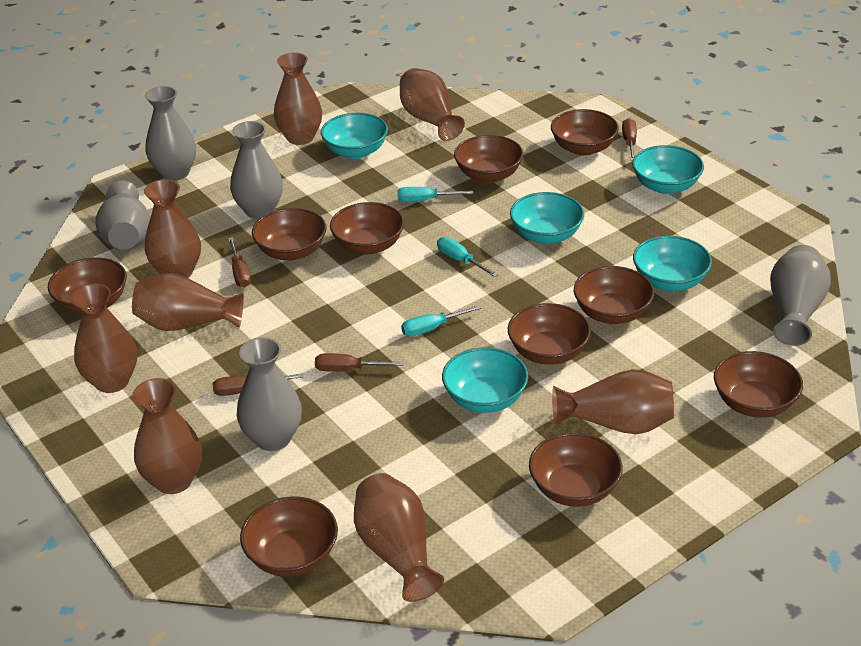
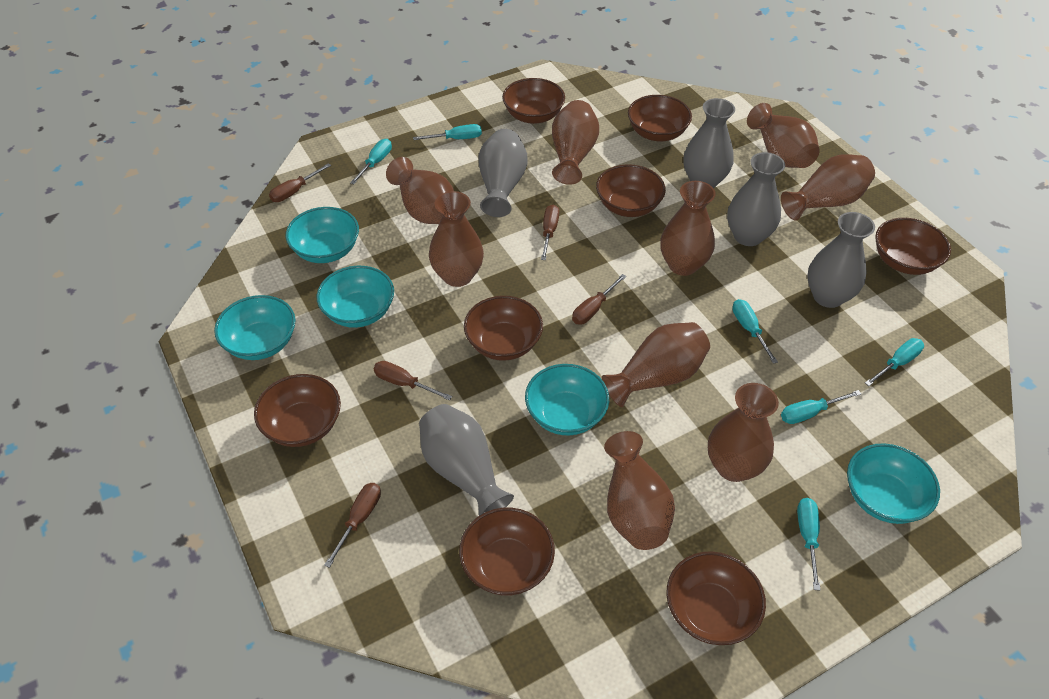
brown bowl: [48,257,127,314] [240,496,338,577] [252,208,326,260] [330,202,404,254] [454,135,524,183] [508,303,591,365] [529,432,623,507] [551,109,619,156] [574,266,654,324] [714,351,803,418] = 10 -> [254,374,341,447] [459,508,555,596] [464,296,543,361] [502,78,565,124] [596,164,666,217] [628,95,692,141] [666,551,766,645] [875,218,951,275] = 8
brown screwdriver: [212,373,303,396] [228,237,251,287] [315,353,404,371] [622,118,637,161] = 4 -> [269,163,331,202] [324,483,381,568] [374,361,452,401] [541,204,559,260] [572,274,626,324] = 5
brown vase: [71,283,137,393] [132,273,244,331] [133,378,202,494] [144,179,201,278] [274,52,322,145] [354,473,444,602] [400,68,465,141] [552,369,674,434] = 8 -> [386,157,454,224] [429,191,484,287] [552,100,599,185] [602,322,710,407] [604,431,675,550] [660,181,716,276] [708,383,779,482] [747,103,820,168] [781,154,875,221] = 9
turquoise screwdriver: [397,187,473,202] [401,305,482,336] [437,237,498,277] = 3 -> [350,139,392,184] [413,124,482,140] [732,299,778,364] [781,390,861,424] [797,498,821,591] [865,338,924,386] = 6

